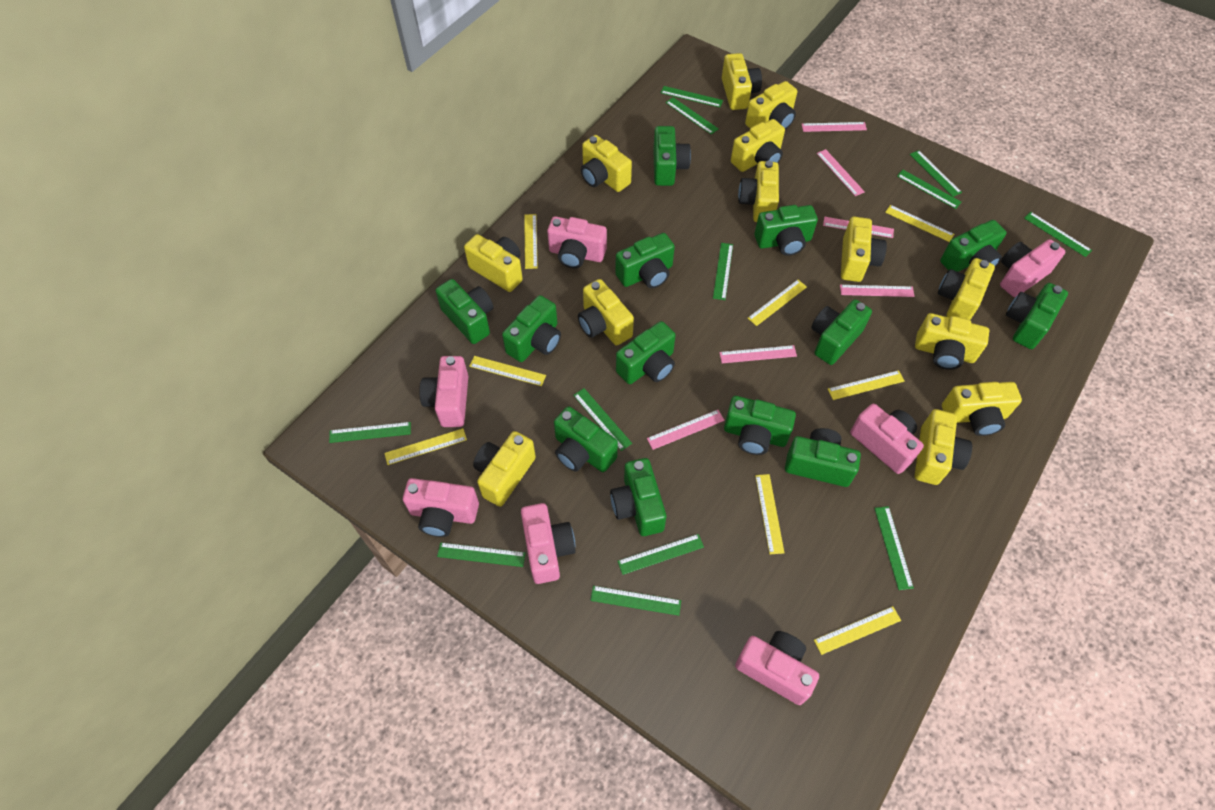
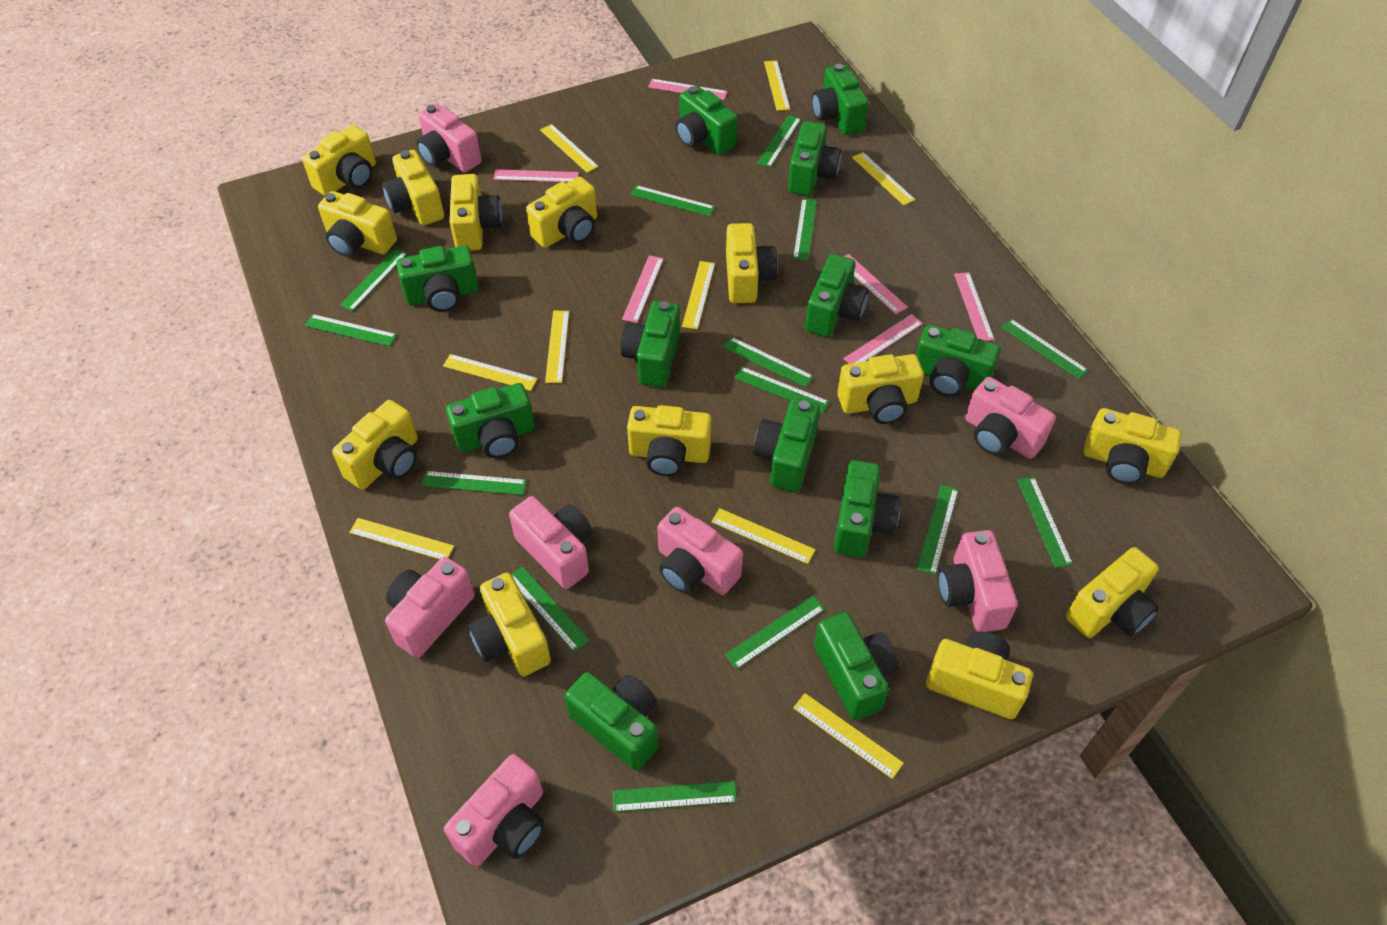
green camera: [436,279,493,344] [502,295,561,362] [554,406,618,472] [610,458,666,536] [615,233,675,288] [616,321,676,384] [653,126,691,186] [724,396,796,455] [754,205,818,256] [785,428,861,487] [811,299,872,365] [940,220,1007,272] [1006,283,1068,349] = 13 -> [396,246,479,312] [446,383,535,458] [565,672,658,770] [620,301,680,387] [676,86,738,155] [754,399,820,492] [788,121,841,196] [805,254,868,337] [812,64,869,135] [814,612,898,720] [834,460,900,558] [916,324,1001,397] = 12
green ruler: [329,422,411,443] [437,542,526,567] [573,388,632,451] [590,586,681,616] [618,534,704,575] [661,86,723,107] [665,97,718,134] [713,243,733,300] [874,506,914,590] [897,170,962,209] [910,150,962,197] [1024,212,1092,257] = 12 -> [305,314,397,346] [340,248,408,311] [421,471,527,495] [511,566,590,652] [613,781,737,812] [630,185,715,217] [723,337,814,387] [725,595,825,670] [734,366,830,414] [757,115,801,168] [793,198,817,261] [917,485,958,575] [1001,319,1089,380] [1017,477,1073,568] = 14
yellow ruler: [384,428,467,465] [469,356,546,386] [524,214,538,269] [747,280,807,326] [755,474,784,554] [814,606,901,655] [828,370,905,400] [885,205,954,242] = 8 -> [349,518,454,559] [443,354,538,391] [540,124,599,173] [545,311,569,383] [682,261,715,329] [711,508,815,564] [764,60,790,111] [793,693,904,779] [852,152,915,205] = 9

